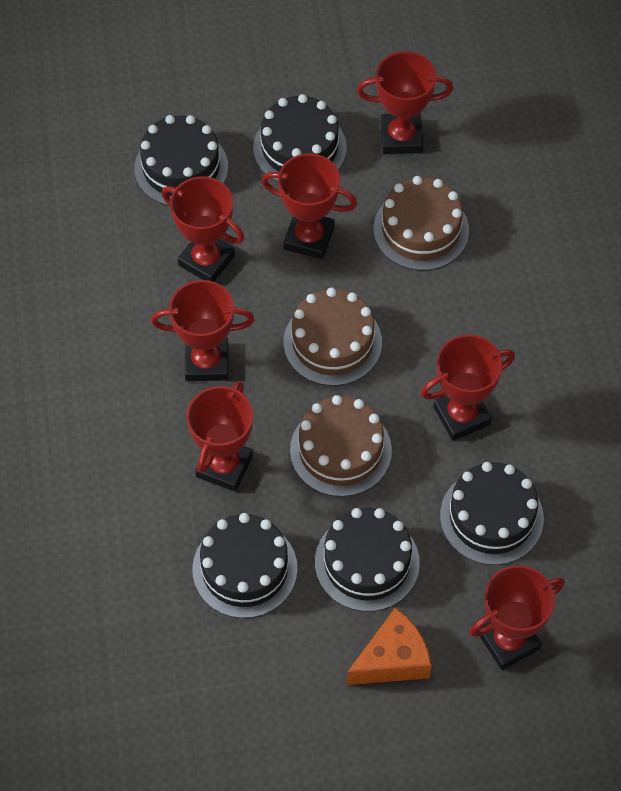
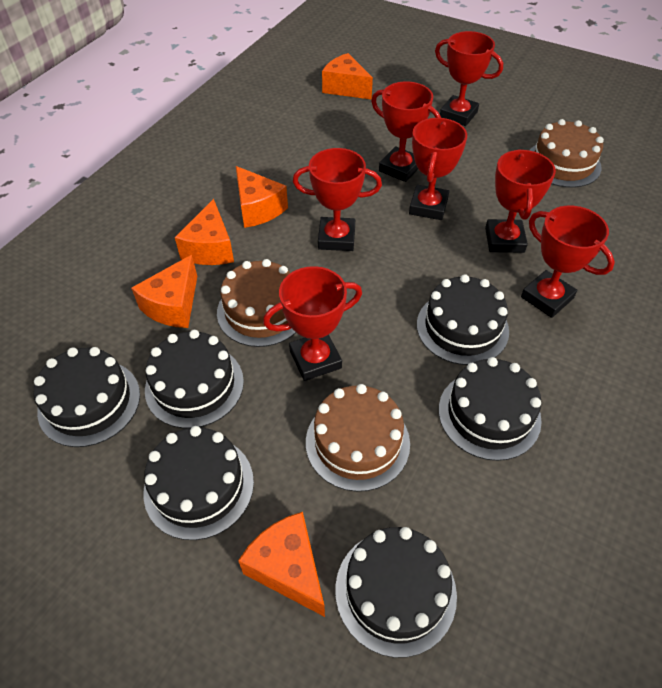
black cake: [134,115,228,206] [192,513,297,618] [253,94,347,182] [315,508,420,612] [440,462,544,565] = 5 -> [33,347,140,447] [143,426,254,540] [145,330,244,428] [335,527,457,658] [417,274,509,365] [439,357,542,461] = 6
orange cheese: [347,607,432,685] = 1 -> [131,255,197,328] [175,199,234,265] [236,166,288,228] [238,512,325,617] [322,53,373,100] = 5

